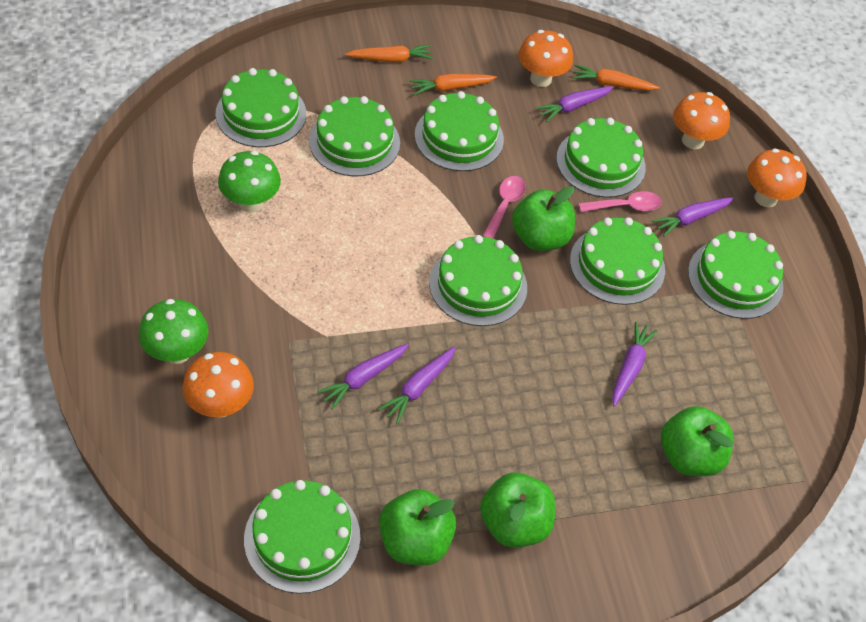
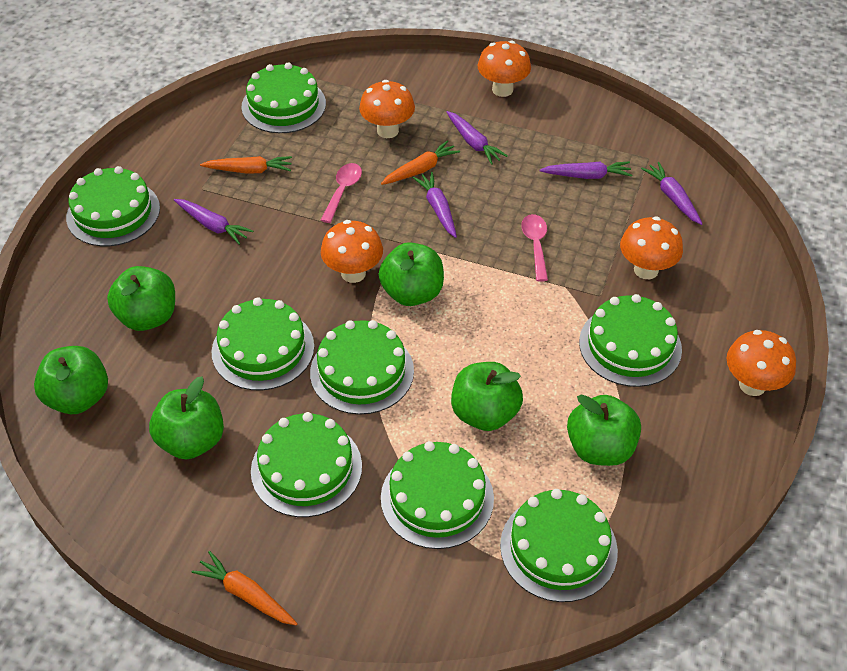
green apple: [379,489,456,566] [480,473,555,548] [512,186,575,251] [661,406,733,476] = 4 -> [34,346,108,414] [107,266,175,331] [149,376,224,459] [379,242,444,306] [451,362,523,431] [567,394,641,466] = 6
green mushroom: [139,299,209,364] [218,151,281,212] = 2 -> none = 0
orange mushroom: [182,352,254,418] [518,30,573,87] [673,92,730,149] [747,148,807,208] = 4 -> [321,220,383,283] [359,80,415,138] [478,40,531,97] [620,216,683,279] [727,330,796,396] = 5

